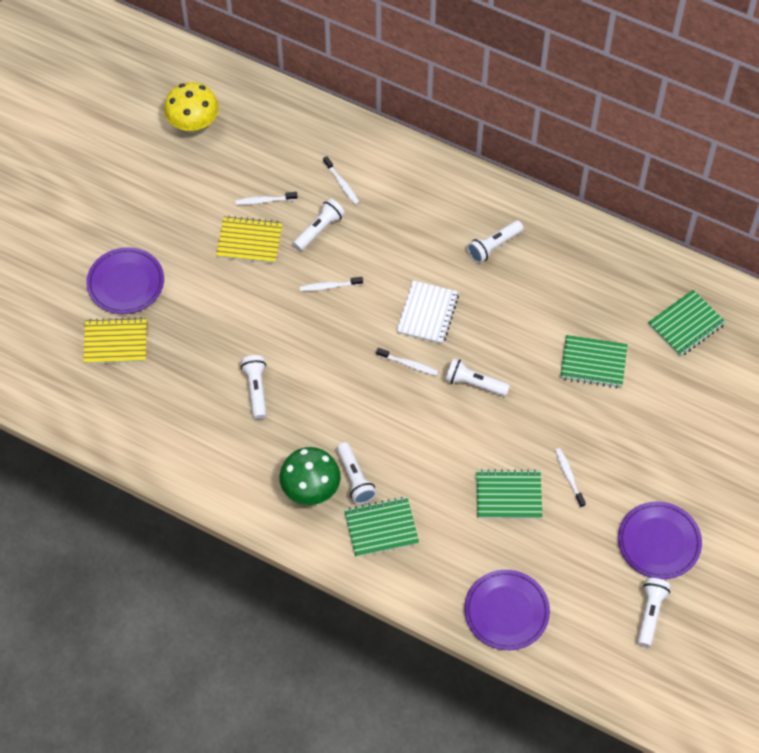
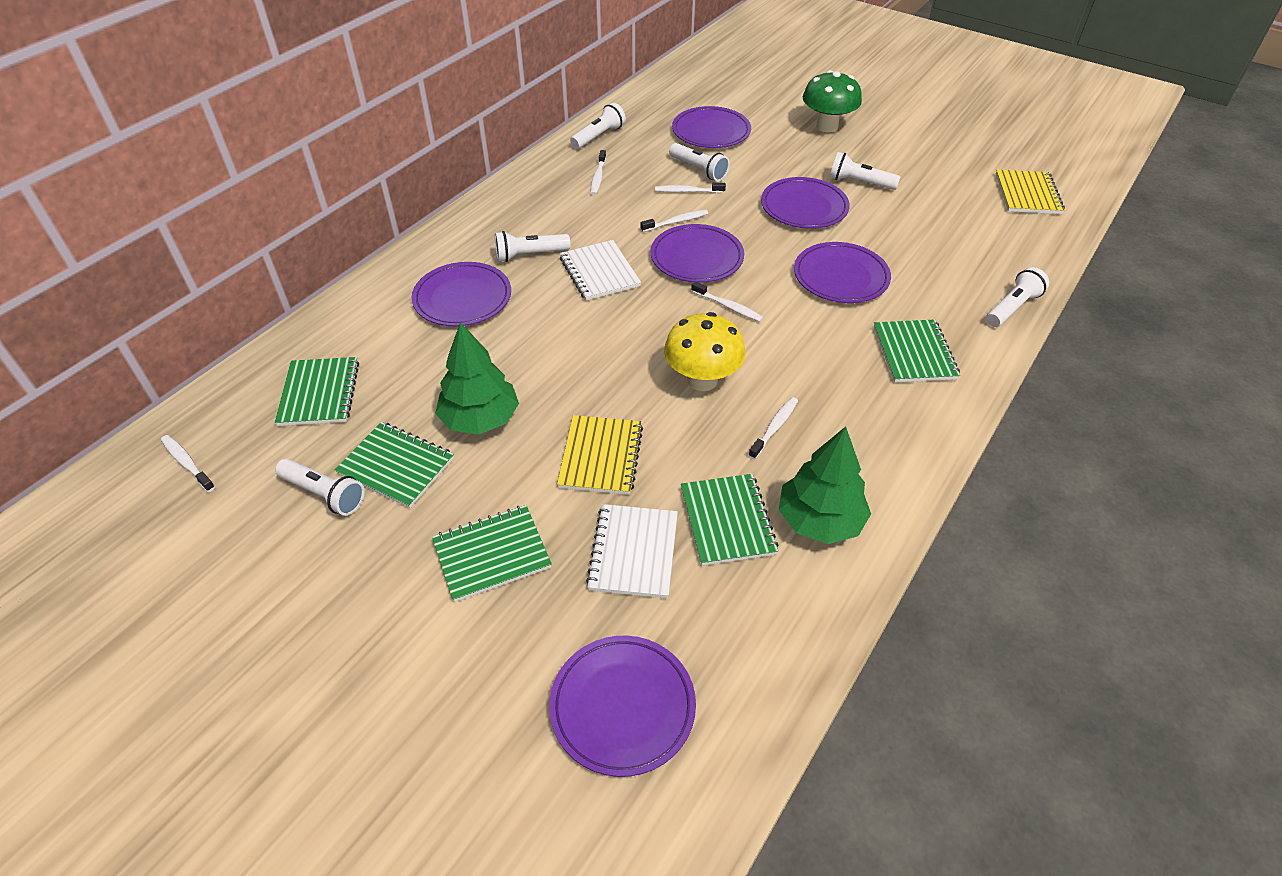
green notebook: [344,497,419,557] [476,469,542,519] [560,335,628,388] [648,290,726,357] = 4 -> [275,357,359,426] [335,422,454,508] [432,505,552,602] [681,474,779,566] [874,320,960,383] = 5
green tree: none = 0 -> [435,322,519,434] [779,427,871,544] = 2
purple plate: [86,247,164,314] [464,570,550,650] [618,502,702,579] = 3 -> [411,262,511,326] [549,636,696,777] [651,224,744,283] [672,106,751,148] [761,177,850,229] [794,242,891,303] = 6
white notebook: [397,281,459,344] = 1 -> [560,240,641,301] [586,504,678,598] = 2
white toothbrush: [236,192,297,205] [300,277,363,291] [323,156,359,205] [376,348,439,376] [555,448,586,508] = 5 -> [161,435,215,492] [590,150,606,195] [640,209,708,232] [655,183,726,193] [691,281,763,322] [748,397,798,459] = 6

